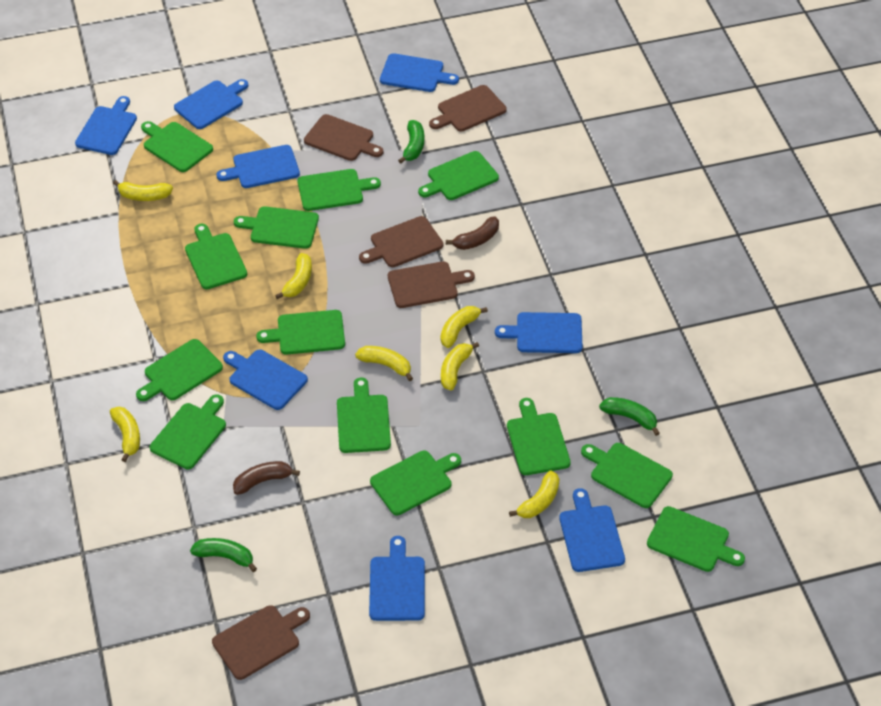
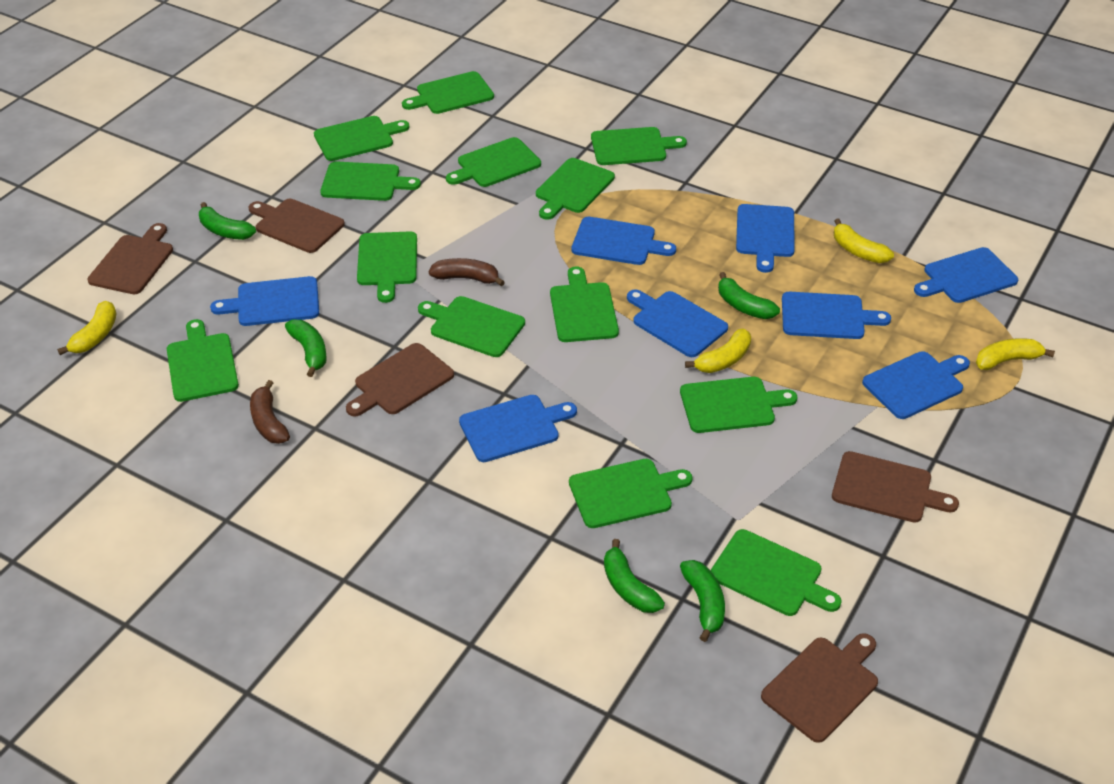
green banana: [190,538,257,572] [398,120,424,164] [599,397,660,436] = 3 -> [199,202,256,240] [285,320,327,377] [604,539,665,613] [680,560,725,642] [718,272,780,319] = 5
yellow banana: [110,407,140,462] [113,180,173,201] [275,253,312,299] [355,346,413,381] [441,306,488,348] [441,342,479,390] [509,470,560,518] = 7 -> [57,301,116,355] [685,329,751,373] [834,219,894,263] [976,338,1055,370] = 4

